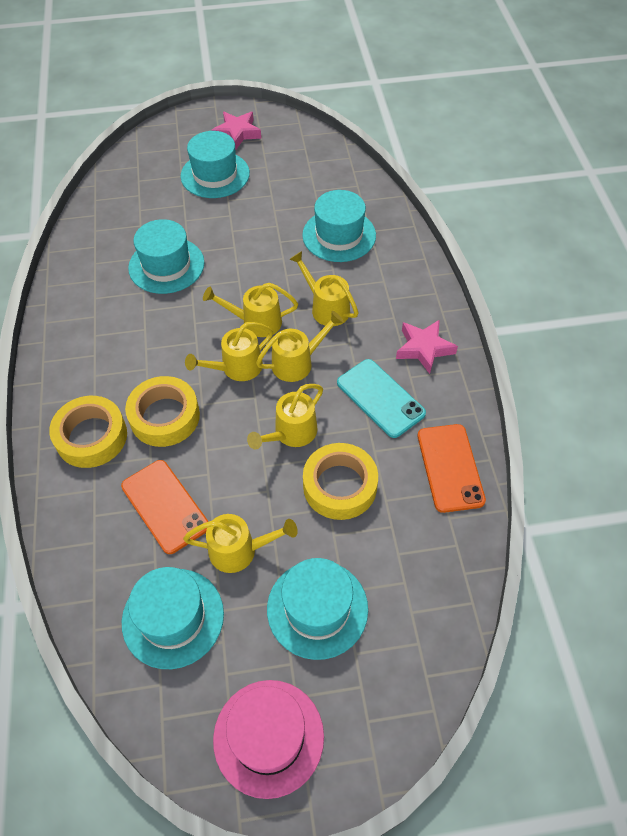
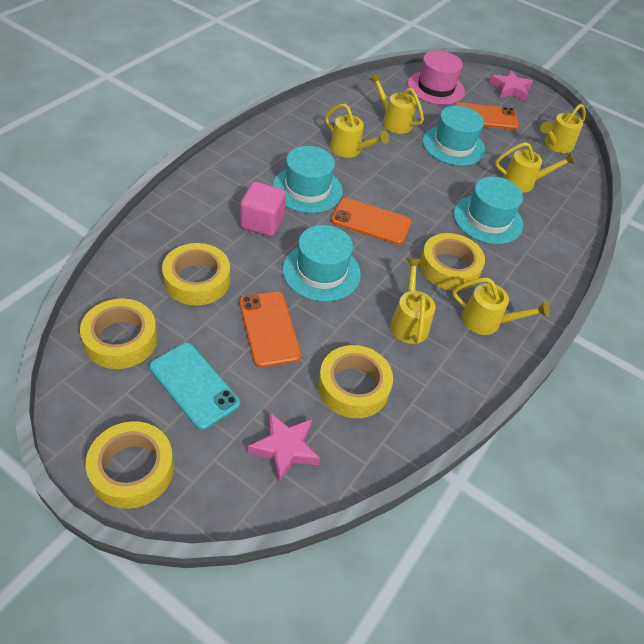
orange phone: [121,460,209,554] [418,424,486,513] = 2 -> [239,291,301,367] [331,198,411,245] [455,102,519,130] = 3
pink cube: none = 0 -> [240,182,286,236] = 1
turquoise hat: [122,567,224,669] [128,219,204,294] [181,131,250,198] [267,558,368,660] [302,190,376,262] = 5 -> [273,146,343,213] [283,225,361,302] [423,106,485,166] [454,177,523,244] = 4
yellow tape: [49,396,127,468] [125,376,200,447] [303,443,378,520] = 3 -> [80,298,157,369] [86,421,174,509] [162,243,230,306] [318,345,393,418] [420,233,485,291] = 5

